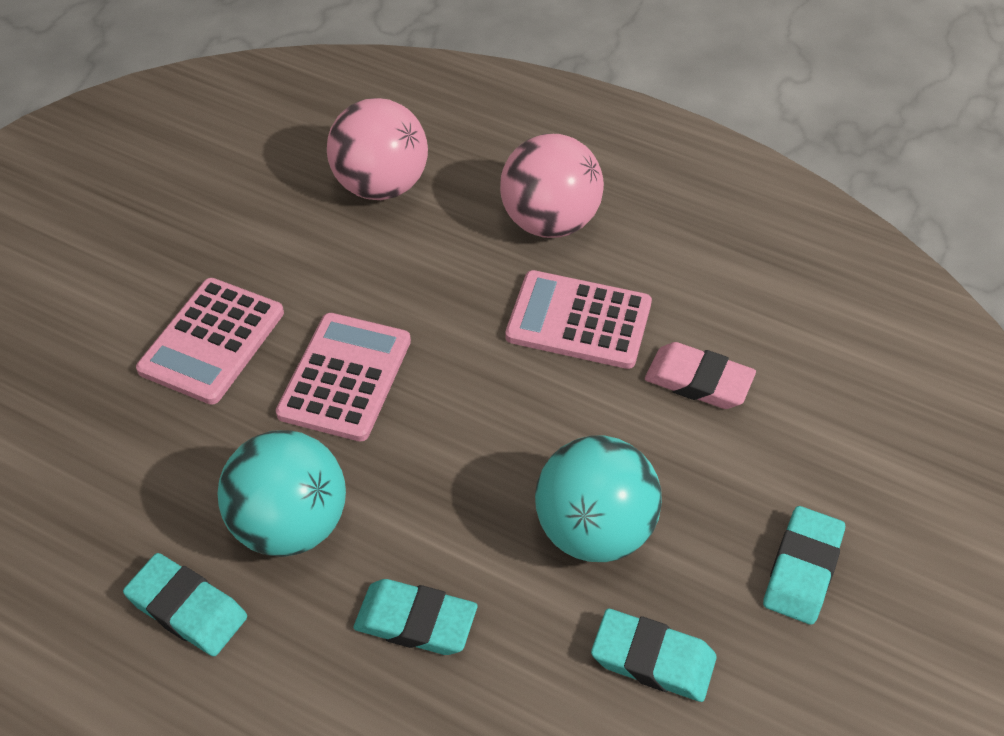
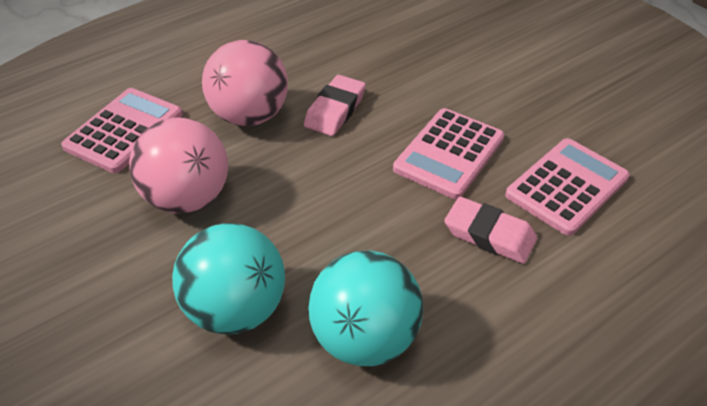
pink eraser: [645,342,756,409] = 1 -> [304,75,366,136] [444,197,537,264] = 2
turquoise eraser: [123,553,247,656] [354,579,477,655] [591,609,717,702] [763,506,845,625] = 4 -> none = 0

